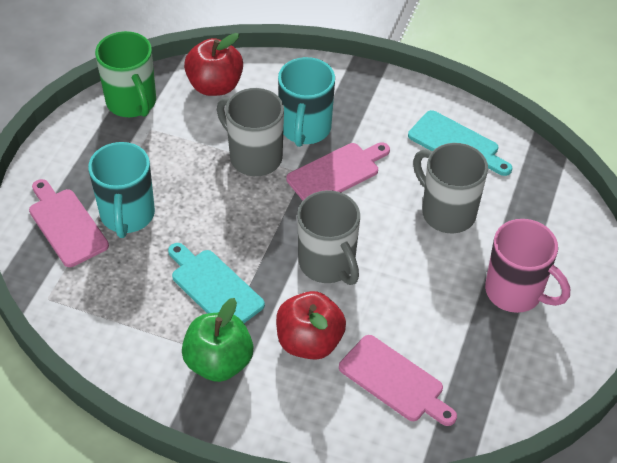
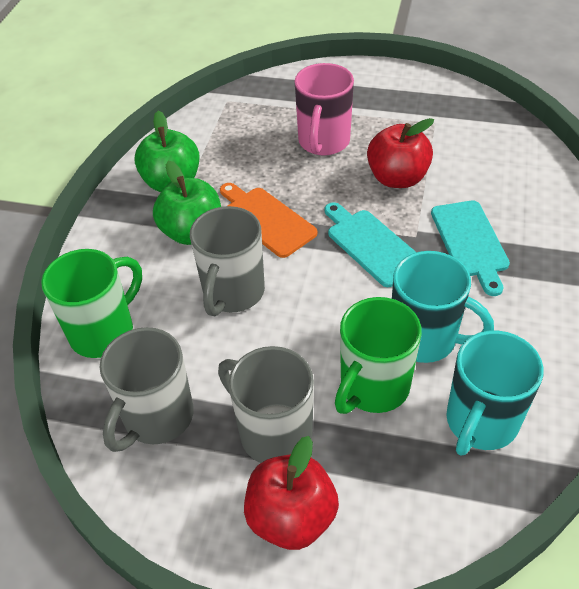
green apple: [182,298,253,382] = 1 -> [134,111,200,192] [153,161,221,245] = 2
green mug: [95,31,156,117] = 1 -> [41,249,142,358] [335,297,422,414] = 2
orange cutting board: none = 0 -> [220,183,317,258] = 1
pink cutting board: [29,179,109,267] [286,142,390,200] [339,335,457,426] = 3 -> none = 0

